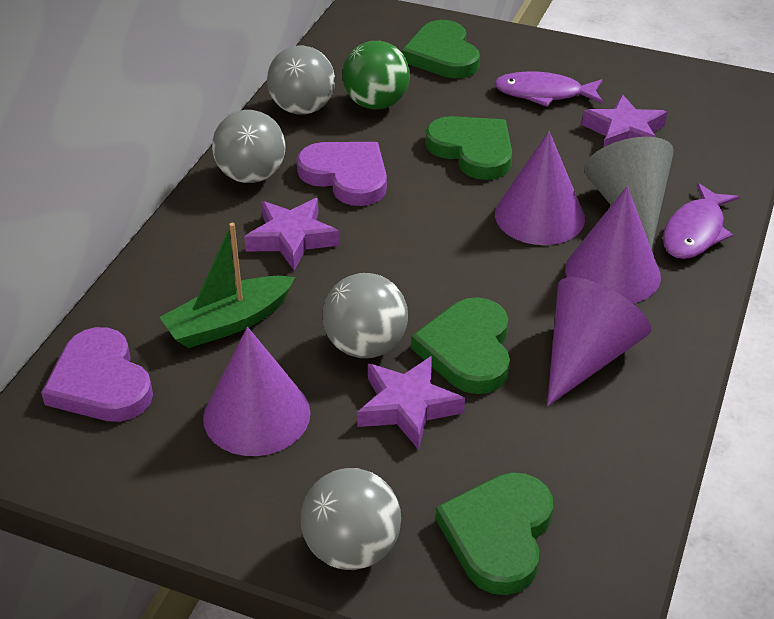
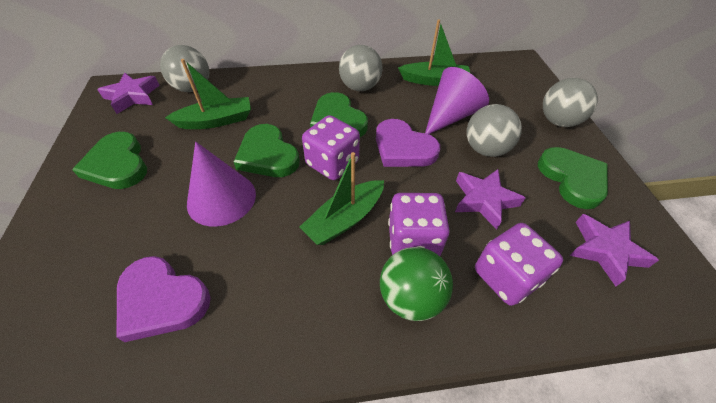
green boat: [159,223,295,348] = 1 -> [165,59,251,129] [300,152,384,245] [398,19,470,86] = 3
grey cone: [584,137,674,250] = 1 -> none = 0
purple cone: [203,327,311,456] [495,131,585,245] [547,277,651,406] [565,186,661,303] = 4 -> [187,142,256,227] [425,67,489,134] = 2
purple dice: none = 0 -> [302,115,360,180] [388,193,450,256] [475,223,563,306] = 3
purple fish: [494,71,603,106] [663,183,739,259] = 2 -> none = 0

